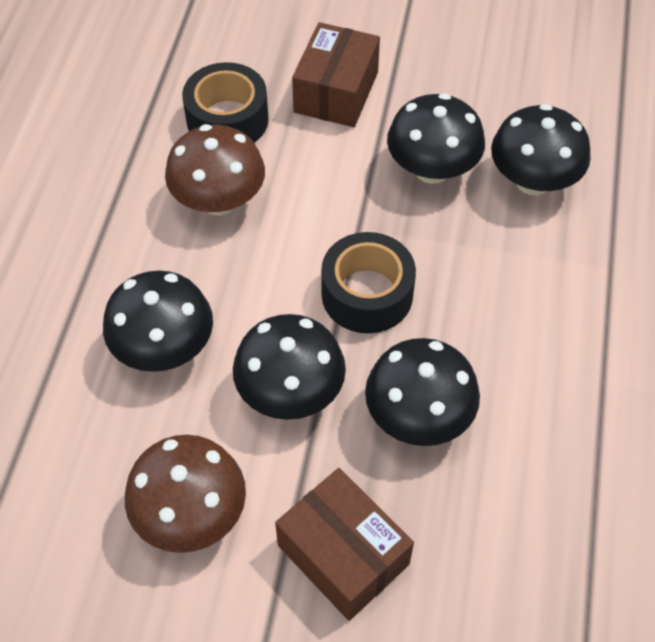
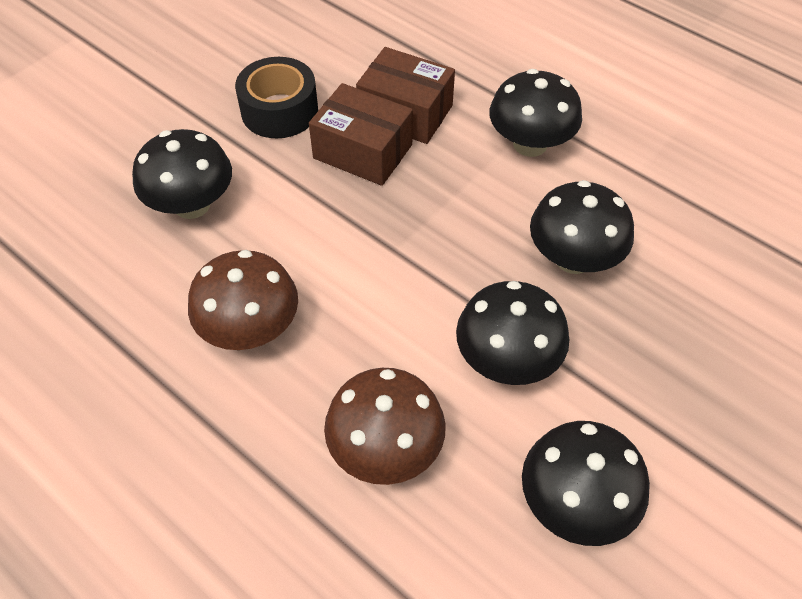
black tape: [182,62,269,143] [321,232,416,334] = 2 -> [235,57,318,138] = 1

